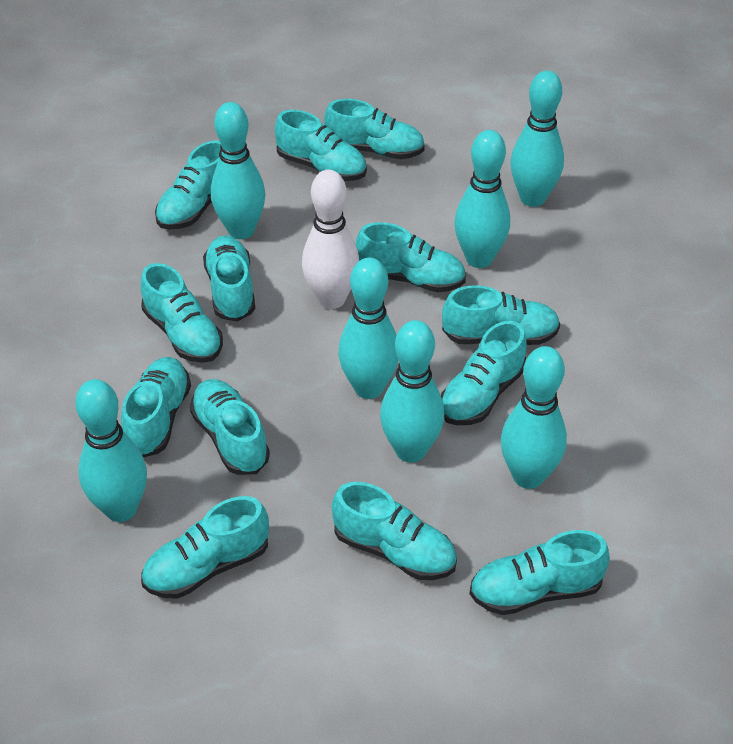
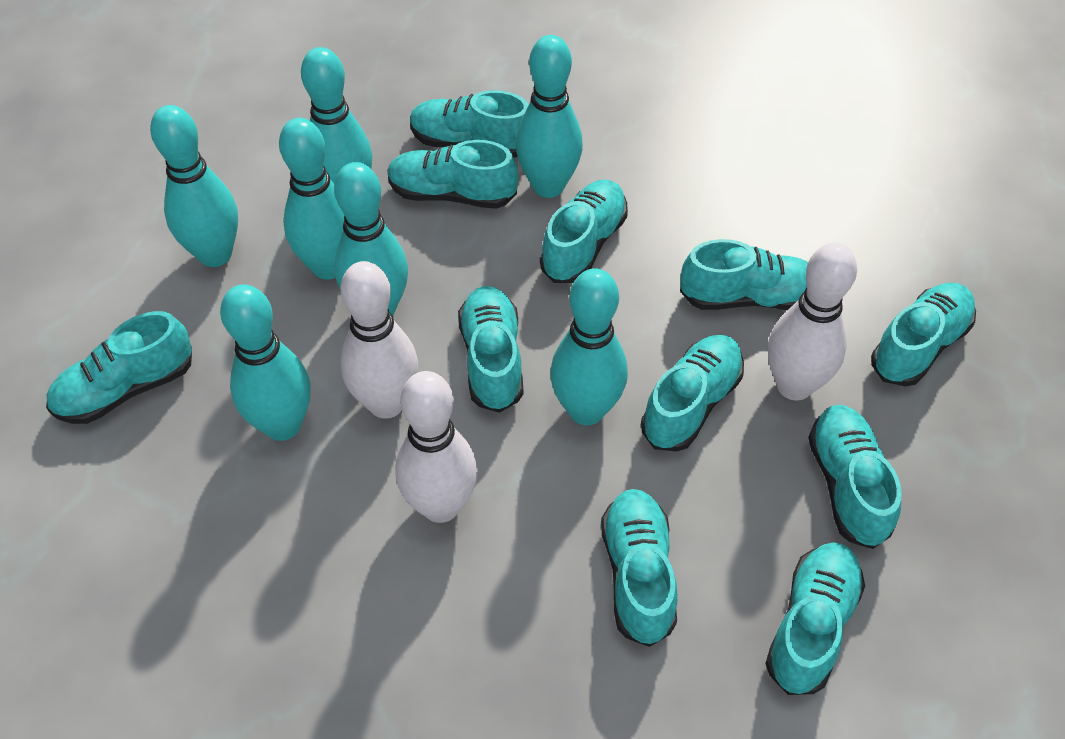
turquoise shoe: [121,357,191,457] [141,263,223,363] [141,496,269,599] [155,141,221,230] [190,379,270,475] [203,235,255,322] [275,110,367,181] [324,99,425,159] [332,482,457,580] [356,222,466,292] [441,321,527,425] [442,285,560,345] [469,530,610,615] = 13 -> [46,311,192,424] [387,140,518,209] [410,90,529,158] [458,286,523,413] [540,179,628,283] [601,489,678,647] [641,335,744,452] [680,239,808,310] [765,542,865,695] [808,405,902,549] [871,283,976,386] = 11
white bowling pin: [302,170,359,309] = 1 -> [341,261,419,419] [395,371,477,523] [768,242,857,401] = 3

